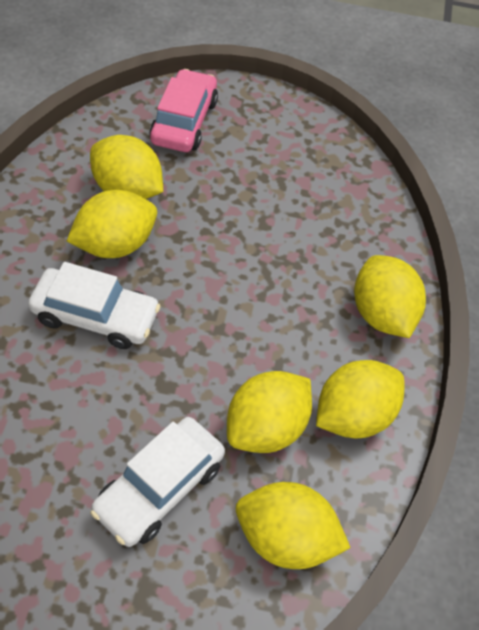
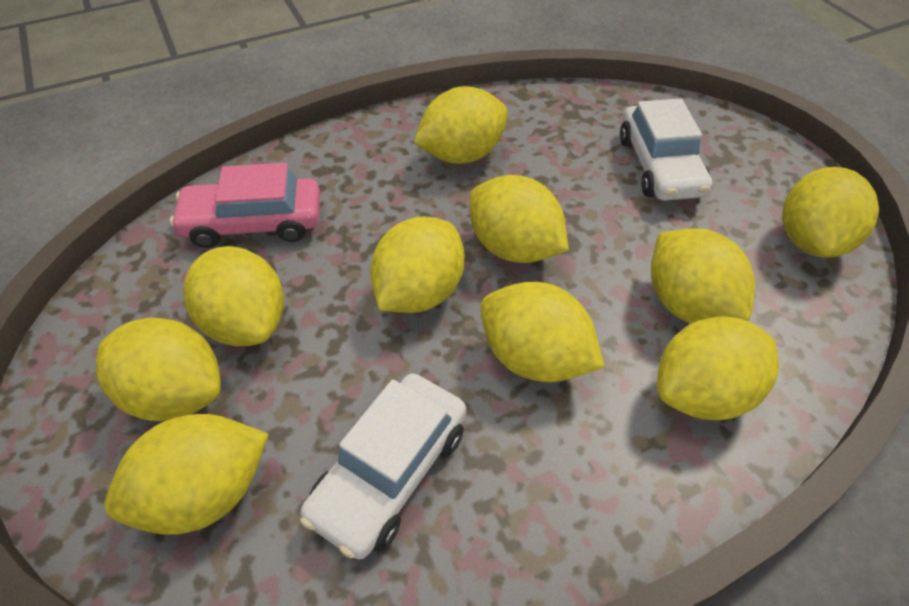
yellow lemon: [67,190,157,258] [90,135,163,199] [227,371,312,453] [236,482,351,569] [316,360,405,439] [354,255,426,338] = 6 -> [96,318,221,421] [104,414,269,535] [183,246,284,346] [370,217,465,313] [414,86,508,164] [469,175,569,263] [480,282,605,382] [651,228,755,323] [657,316,779,420] [782,167,879,258] = 10

